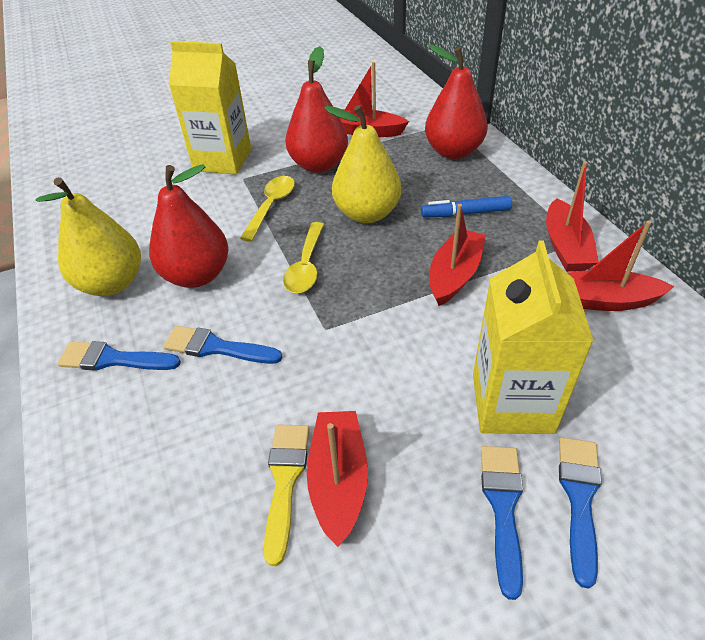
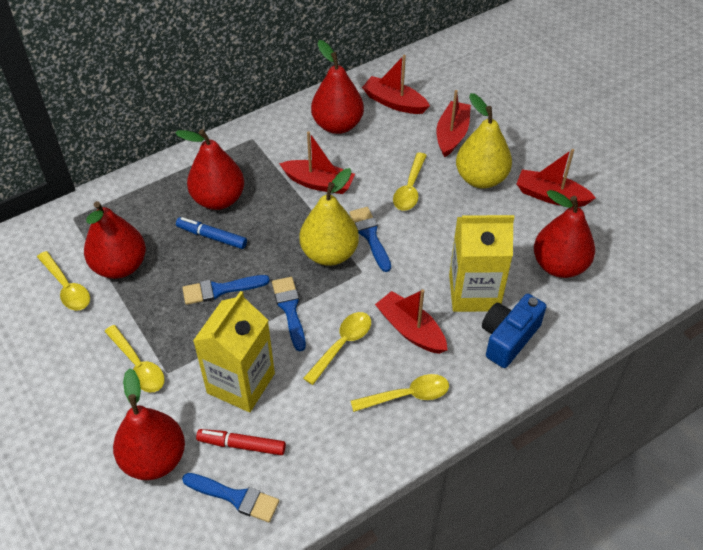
blue camera: none = 0 -> [482,294,547,368] = 1
red marker: none = 0 -> [196,429,286,455] = 1
red pear: [149,164,228,288] [285,46,348,173] [425,45,488,159] = 3 -> [84,201,146,279] [113,368,185,480] [175,129,244,210] [311,40,364,134] [534,190,595,278] = 5
yellow brush: [264,425,309,566] = 1 -> none = 0
yellow spoon: [240,176,295,242] [283,222,324,293] = 2 -> [37,251,90,310] [104,325,165,392] [303,312,371,385] [351,374,449,412] [393,153,427,211] = 5

